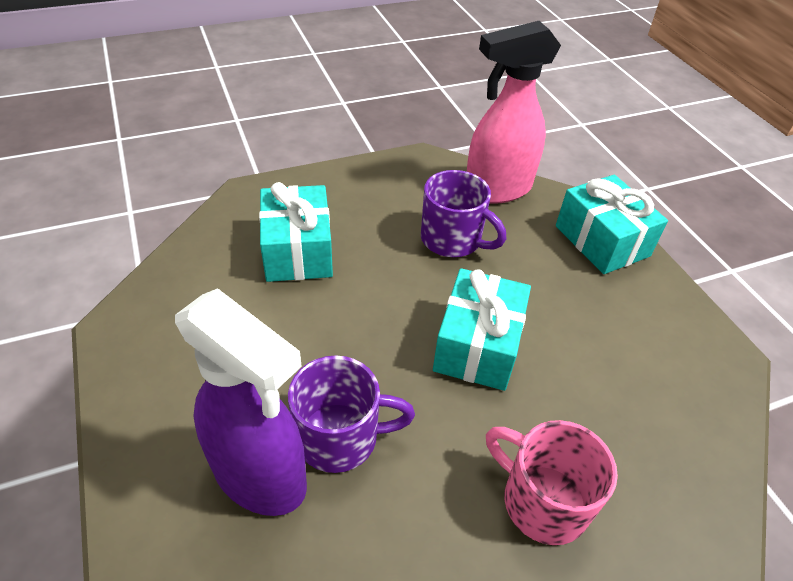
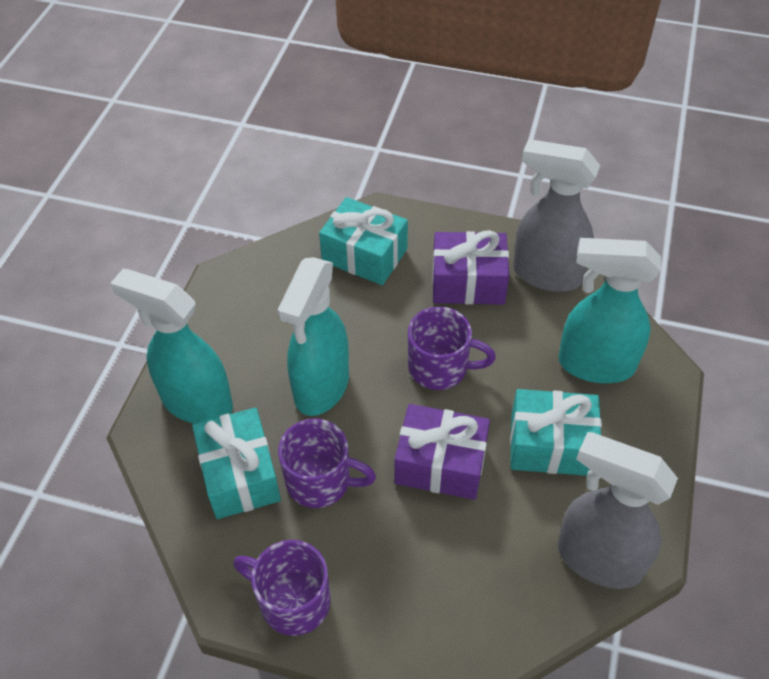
grey spray bottle: none = 0 -> [513,139,600,292] [557,432,678,589] = 2
pink mug: [486,420,618,545] = 1 -> none = 0
pink spray bottle: [467,21,561,204] = 1 -> none = 0
purple gift: none = 0 -> [395,404,490,500] [432,230,509,305] = 2
purple mug: [288,355,415,473] [421,170,506,257] = 2 -> [233,540,331,636] [278,419,376,508] [408,307,496,390] = 3
purple spray bottle: [175,288,307,516] = 1 -> none = 0
turquoise spray bottle: none = 0 -> [110,269,233,424] [278,257,349,416] [558,238,661,383] = 3

